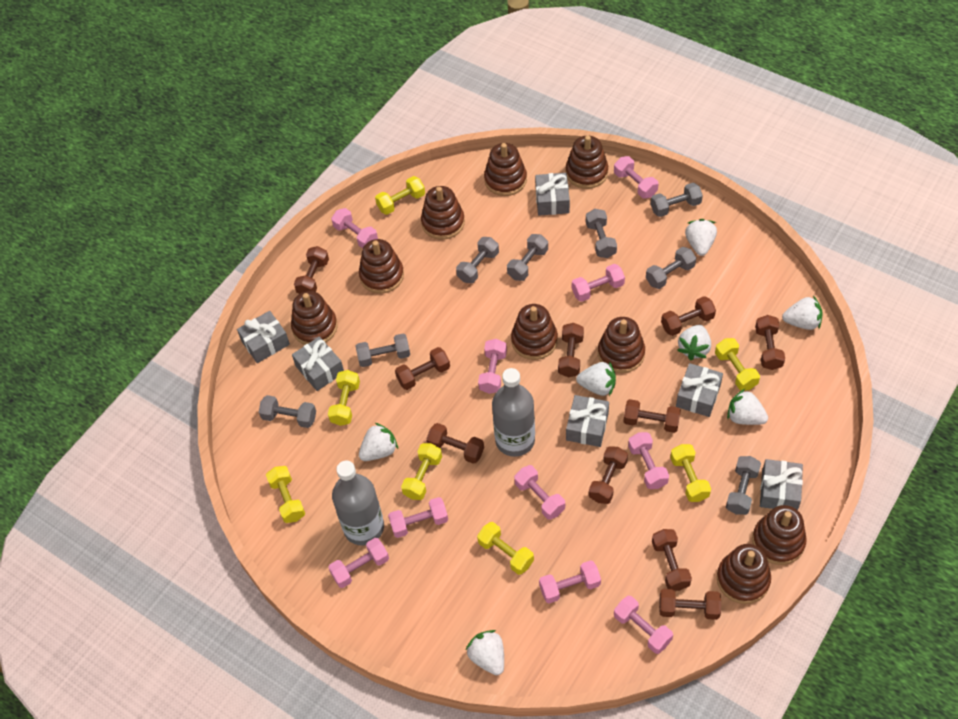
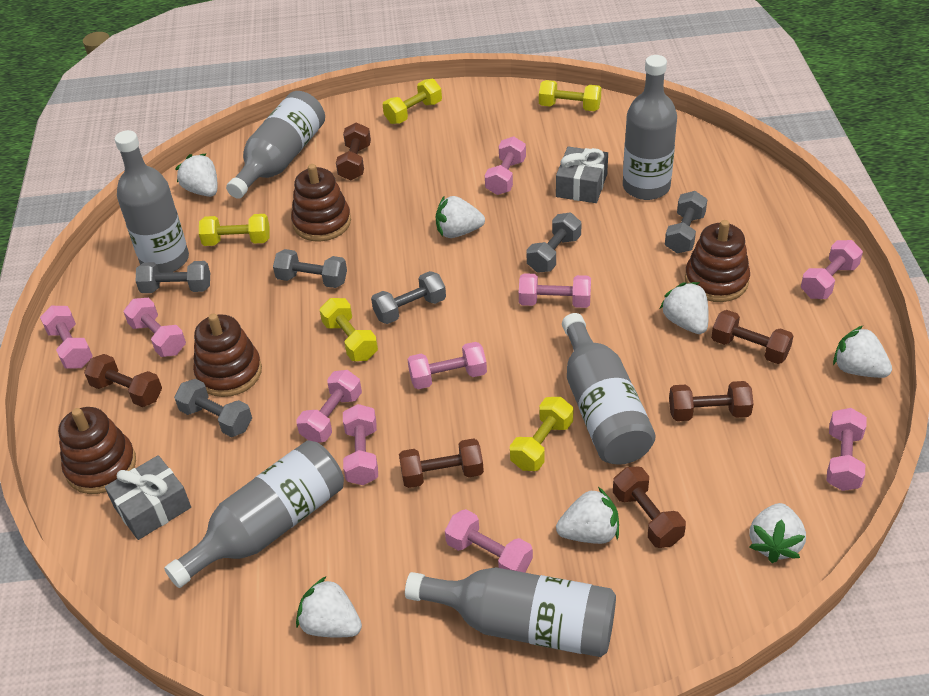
brown dumbbell: [294,246,329,294] [395,347,450,390] [427,423,484,464] [558,323,584,377] [589,446,628,504] [623,399,681,433] [652,529,692,591] [659,589,721,620] [661,296,716,336] [755,315,785,370] = 10 -> [84,354,162,407] [336,123,371,180] [399,438,484,488] [613,466,686,548] [669,381,754,421] [711,310,793,364] = 6
brown stacking toy: [291,291,338,345] [359,239,404,294] [421,186,465,240] [484,143,527,196] [511,304,558,360] [566,135,608,189] [598,317,645,373] [717,544,771,604] [752,505,807,565] = 9 -> [58,407,136,494] [193,313,262,397] [291,164,351,241] [685,220,750,302] = 4
grey bottle: [332,461,384,546] [492,368,535,457] = 2 -> [115,130,189,273] [164,440,344,588] [226,91,325,199] [405,567,616,657] [562,313,656,465] [623,55,677,200] = 6
grey dumbbell: [259,395,316,428] [356,334,410,367] [456,237,499,283] [507,234,548,281] [586,209,617,258] [646,247,696,289] [651,183,703,217] [726,456,761,515] = 8 -> [135,261,210,293] [174,379,252,437] [273,249,347,288] [371,271,446,324] [526,213,582,273] [665,191,707,253] = 6
grey gift: [237,311,290,363] [292,336,344,391] [535,173,570,216] [566,395,609,447] [676,363,723,417] [760,459,803,510] = 6 -> [105,455,191,540] [556,146,608,203] = 2
yellow dumbbell: [266,466,305,523] [328,370,360,426] [375,176,425,215] [401,443,442,500] [477,522,534,575] [670,444,711,502] [715,338,760,391] = 7 -> [199,214,269,246] [320,298,378,361] [383,79,442,124] [510,397,573,471] [539,80,601,111] = 5

